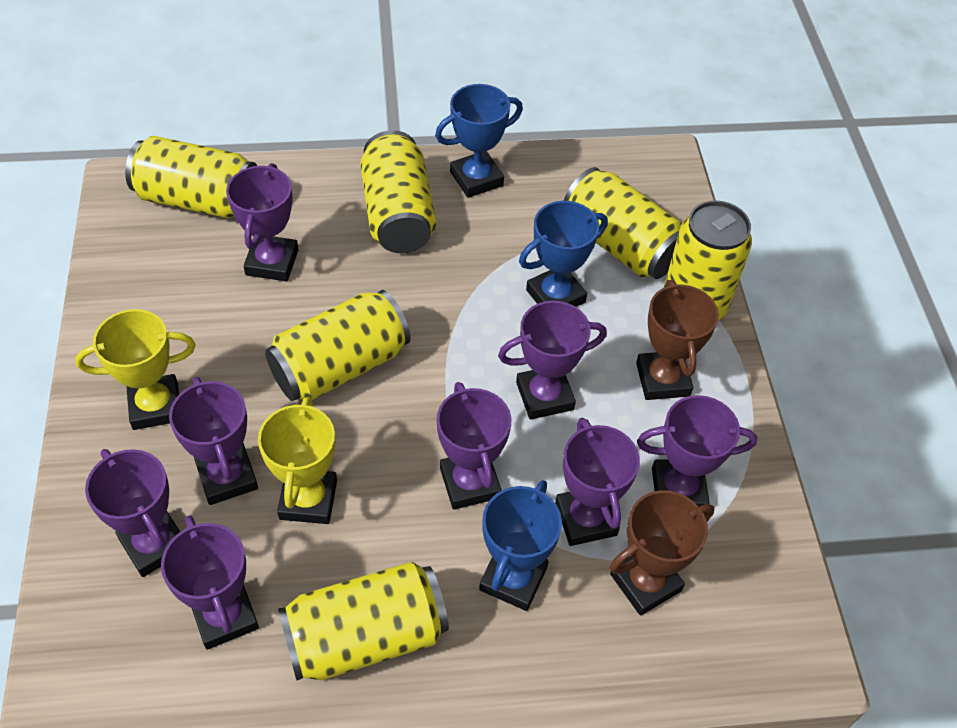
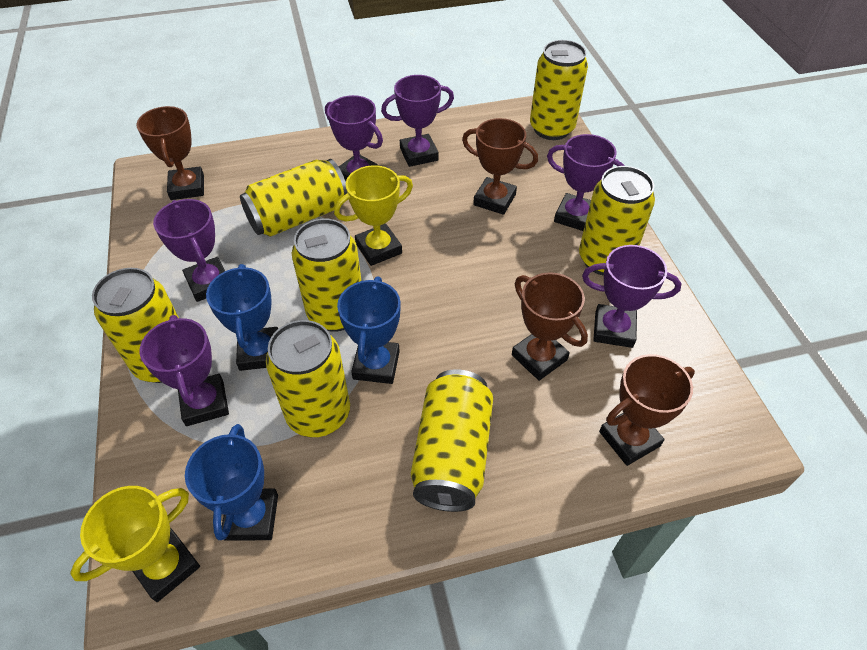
brown trophy: [610,490,714,616] [636,280,719,400] = 2 -> [136,106,204,200] [462,118,538,215] [512,272,588,381] [599,354,695,466] = 4
purple trophy: [85,449,180,577] [161,515,259,650] [169,377,258,505] [226,163,299,281] [437,382,511,510] [498,301,607,420] [555,418,640,546] [637,395,757,506] = 8 -> [139,315,229,426] [153,199,225,302] [325,95,383,181] [381,75,454,167] [547,134,625,231] [582,245,681,348] = 6
yellow can: [125,136,257,218] [265,290,410,401] [278,562,449,680] [360,130,436,253] [564,167,682,279] [664,200,752,321] = 6 -> [92,268,179,383] [240,159,347,237] [266,320,350,437] [292,219,361,332] [411,369,493,512] [530,40,588,140] [579,166,655,276] = 7

